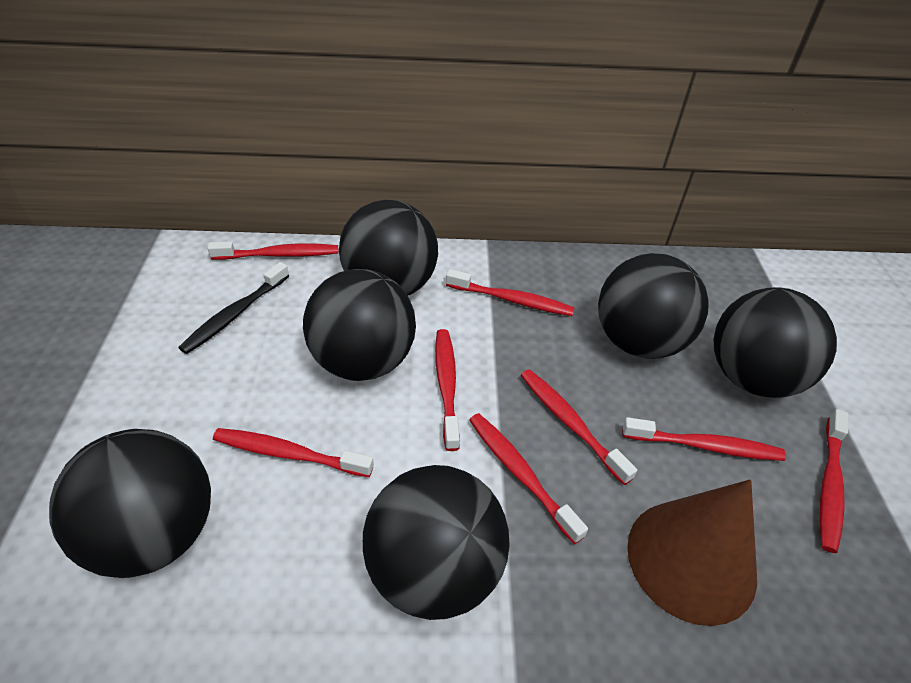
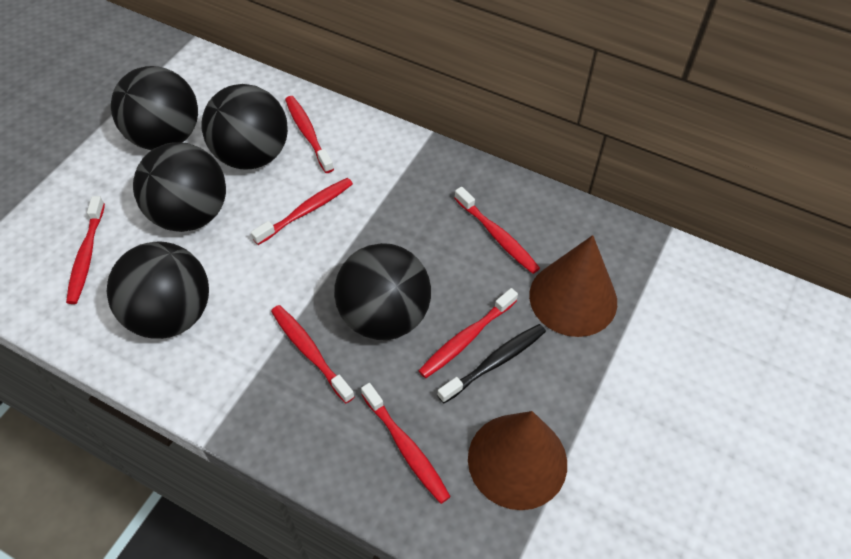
black ball: [49,429,211,578] [303,269,416,381] [339,200,438,296] [362,465,510,620] [598,253,709,359] [714,287,837,398] = 6 -> [106,241,209,339] [111,66,198,150] [133,142,226,232] [201,84,288,169] [334,243,431,340] = 5
brown cone: [627,479,757,626] = 1 -> [468,411,567,510] [529,235,617,337] = 2
red toothbrush: [207,241,338,260] [213,428,374,477] [435,329,460,451] [446,269,575,316] [469,413,588,544] [521,369,637,485] [622,417,786,461] [820,409,849,553] = 8 -> [66,196,105,304] [251,178,353,245] [271,305,355,403] [285,96,334,173] [361,383,451,504] [418,288,518,378] [454,187,540,274] = 7

